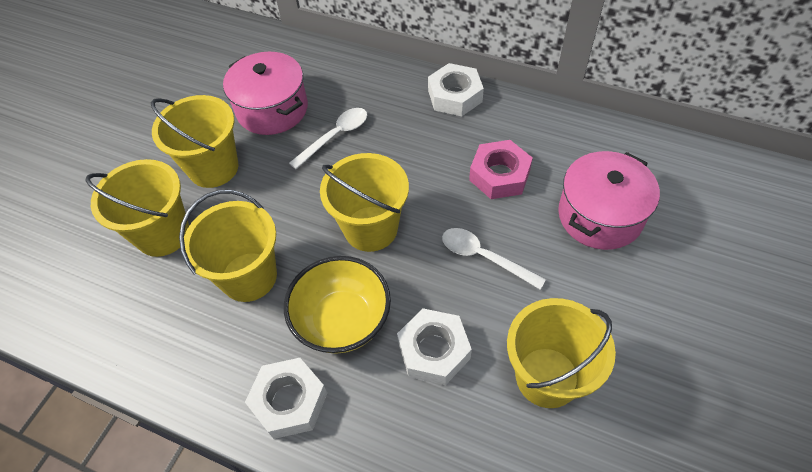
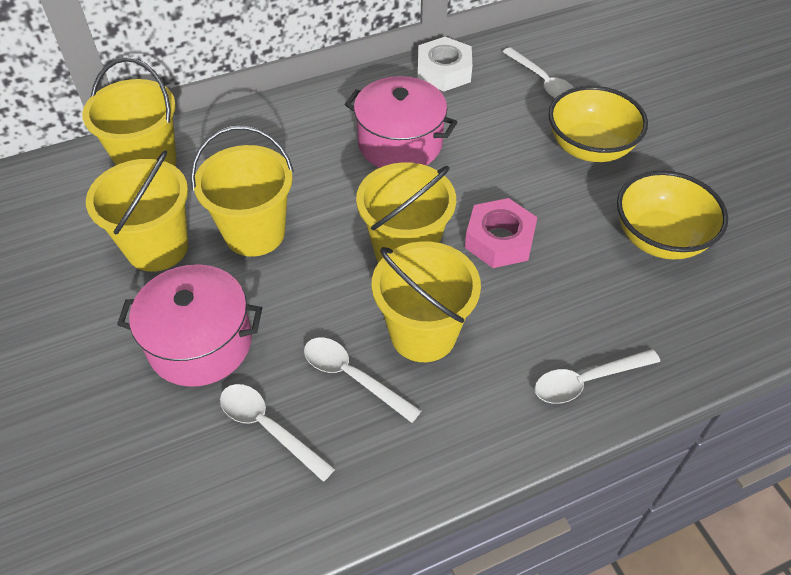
white nut: [245,358,327,439] [397,308,472,385] [428,63,484,116] = 3 -> [418,37,472,91] = 1
white spoon: [289,108,367,169] [442,228,546,290] = 2 -> [220,384,335,482] [304,338,422,423] [503,47,574,98] [535,349,660,404] = 4
yellow bowl: [284,256,391,354] = 1 -> [549,86,648,162] [617,171,728,260] = 2

